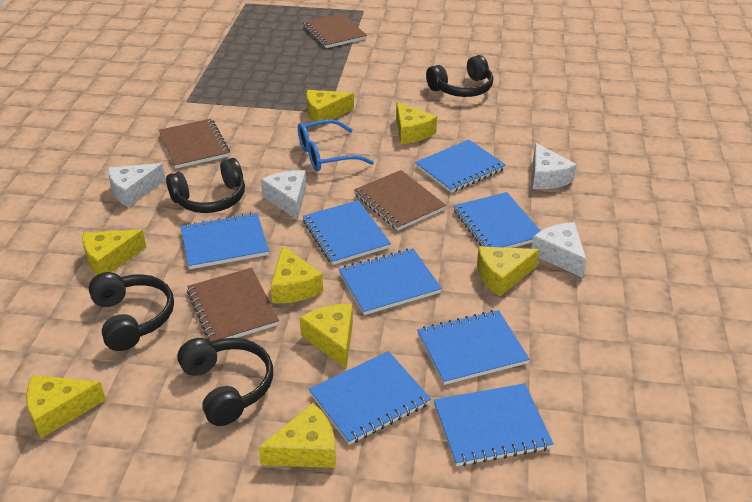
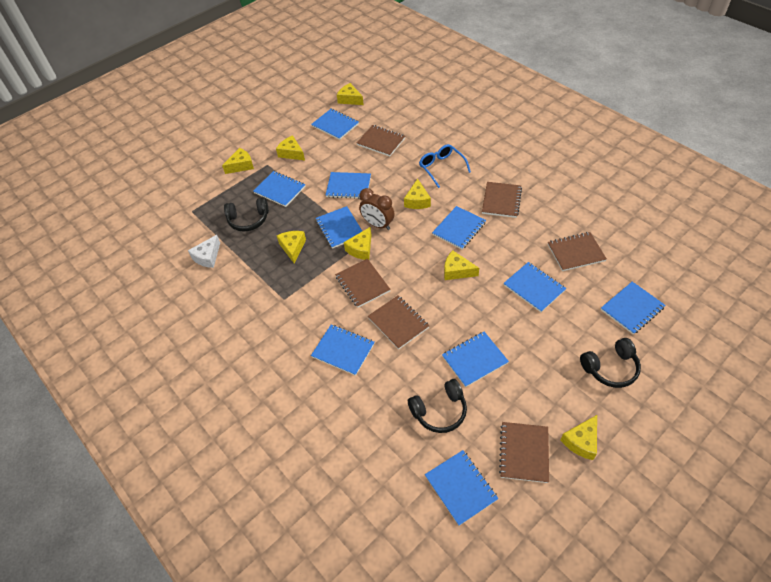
black headphones: [89,272,174,351] [166,158,245,213] [177,338,273,426] [426,55,493,97] = 4 -> [224,197,269,232] [408,379,467,433] [580,338,641,388] = 3
blue notebook: [181,213,269,269] [302,200,391,265] [309,351,431,445] [339,248,442,315] [415,140,506,193] [417,310,530,385] [434,383,553,466] [454,192,540,248] = 8 -> [253,171,306,207] [311,109,359,140] [311,324,374,376] [315,206,362,249] [326,172,371,199] [425,450,498,526] [432,206,486,249] [442,332,509,387] [504,262,566,312] [601,282,666,334] = 10
brown clock: none = 0 -> [359,188,394,230] = 1
brown notebook: [159,119,230,169] [187,268,279,342] [303,13,367,48] [354,170,446,231] = 4 -> [335,259,391,308] [357,125,405,156] [368,296,429,349] [482,182,522,218] [499,422,549,483] [548,232,607,271] = 6
white cheese: [108,163,166,207] [261,170,307,220] [532,222,587,278] [533,143,577,189] = 4 -> [188,235,220,268] = 1

